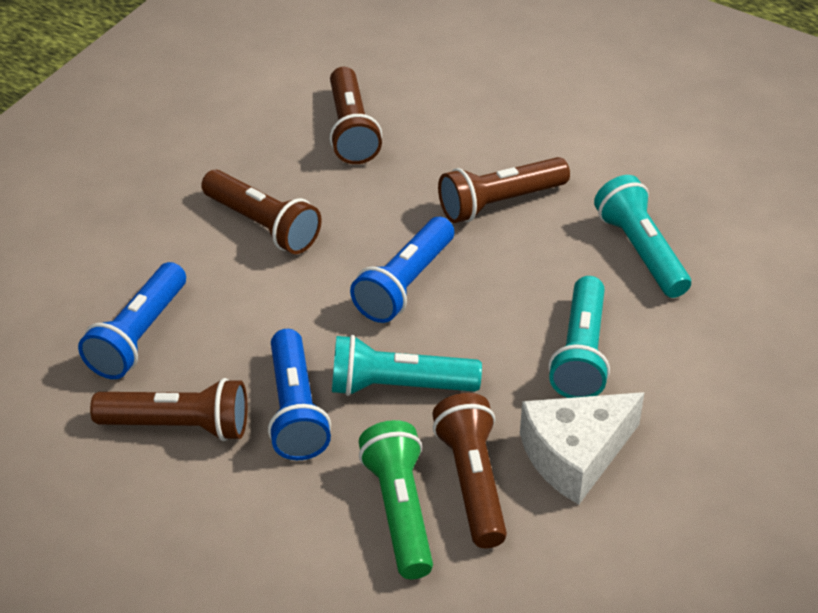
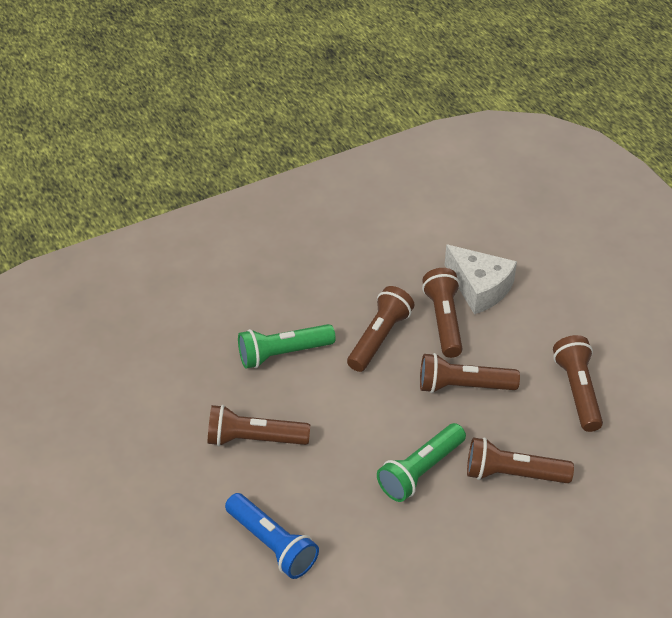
blue flashlight: [78,262,186,379] [268,329,331,460] [350,217,454,323] = 3 -> [225,493,319,579] = 1
brown flashlight: [90,378,247,441] [201,170,322,254] [330,67,382,164] [432,393,507,548] [438,157,570,223] = 5 -> [208,405,310,446] [347,286,414,372] [420,353,520,393] [422,268,463,358] [467,437,574,483] [553,335,603,432] = 6
green flashlight: [359,420,433,579] = 1 -> [238,324,336,369] [377,423,466,502] = 2
turquoise flashlight: [332,335,482,396] [548,276,610,398] [594,175,691,298] = 3 -> none = 0

